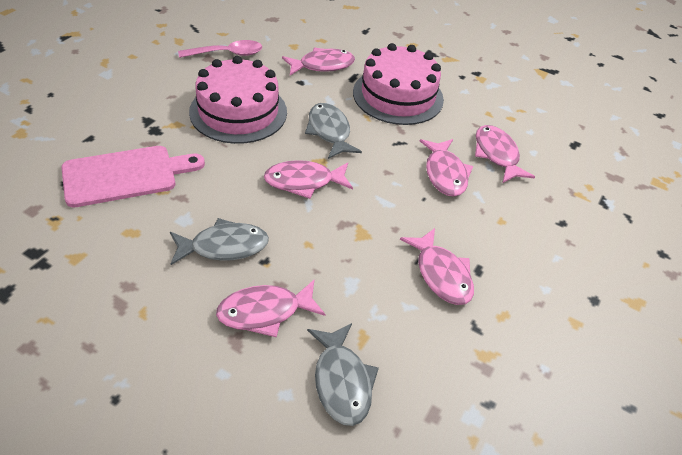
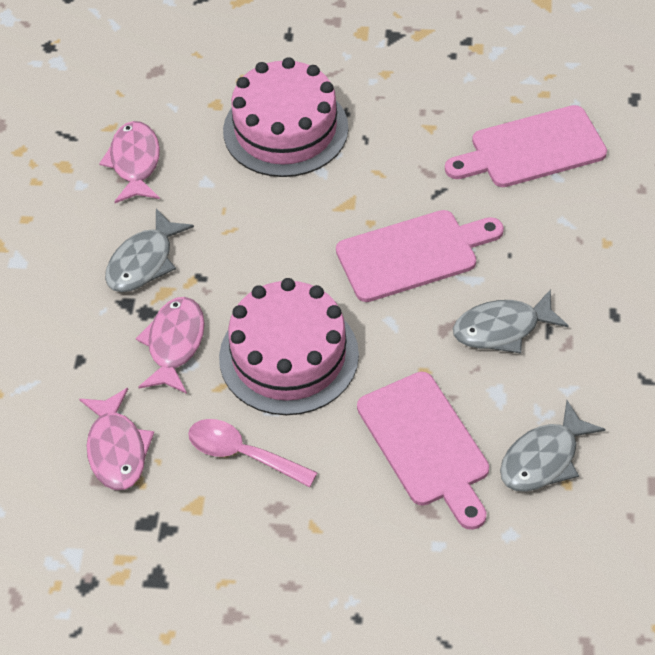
pink cutting board: [61,146,205,208] = 1 -> [336,210,504,302] [357,372,489,530] [445,105,607,187] = 3
pink fish: [216,279,325,337] [264,160,353,199] [282,47,355,75] [400,228,474,305] [420,139,473,197] [475,125,535,183] = 6 -> [79,388,154,490] [99,121,160,203] [136,297,205,394] = 3

